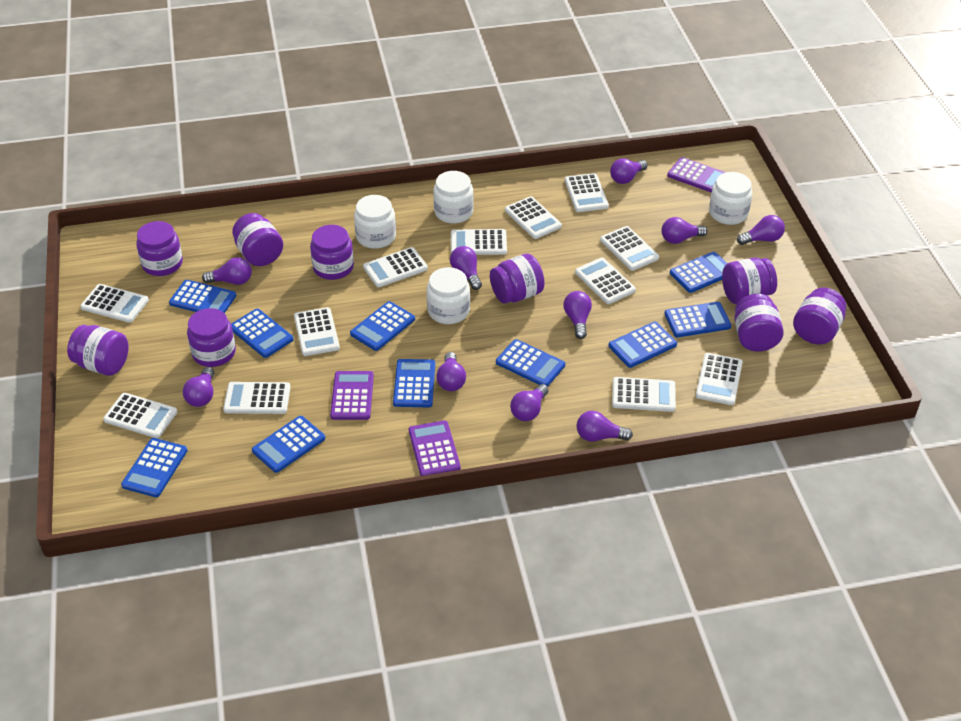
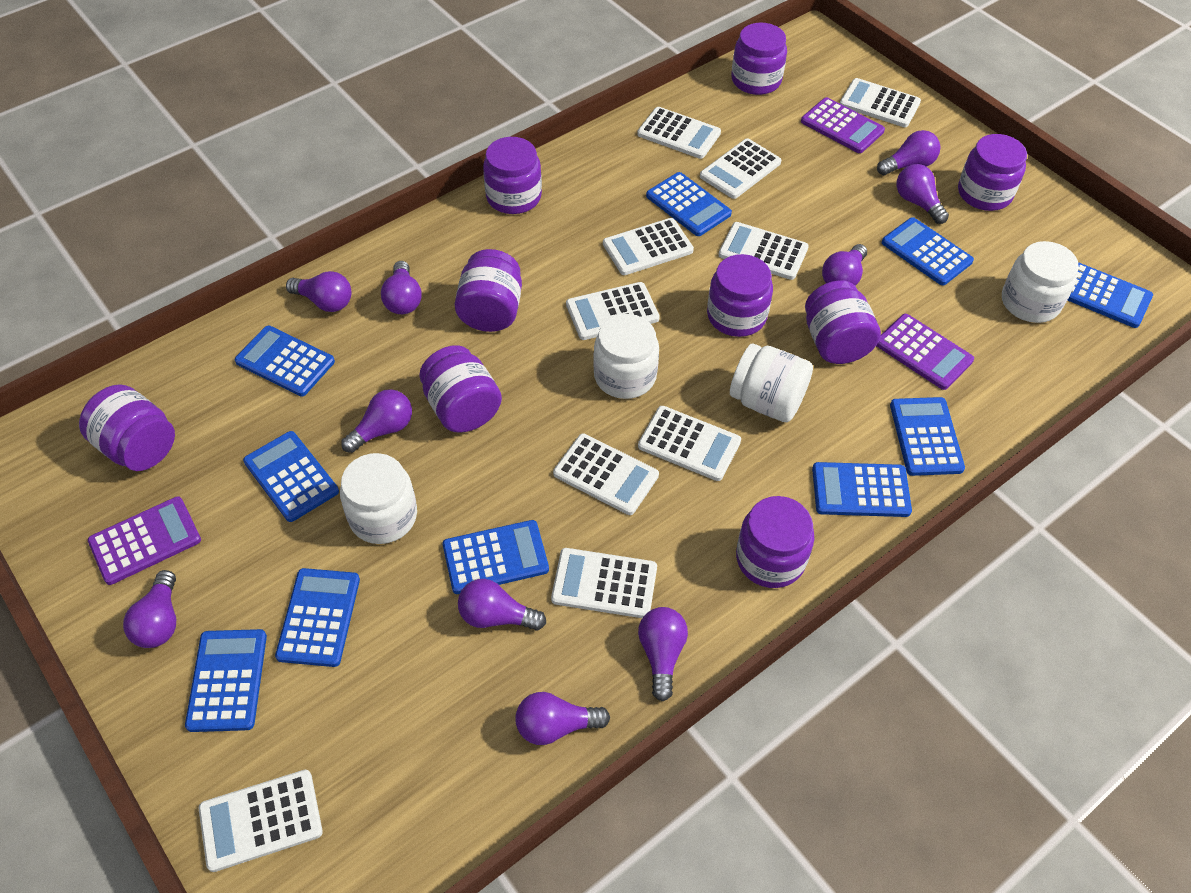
white calculator: [80,284,149,323] [103,393,177,438] [223,382,291,414] [294,307,340,356] [363,247,428,287] [451,229,507,255] [505,196,562,239] [565,173,609,212] [575,257,636,304] [600,226,659,271] [612,377,676,412] [696,353,743,405] = 12 -> [199,770,323,872] [551,548,657,618] [553,433,659,515] [566,282,660,340] [603,218,694,275] [637,107,721,159] [638,406,741,481] [700,138,781,199] [719,222,809,280] [840,78,921,127] = 10

